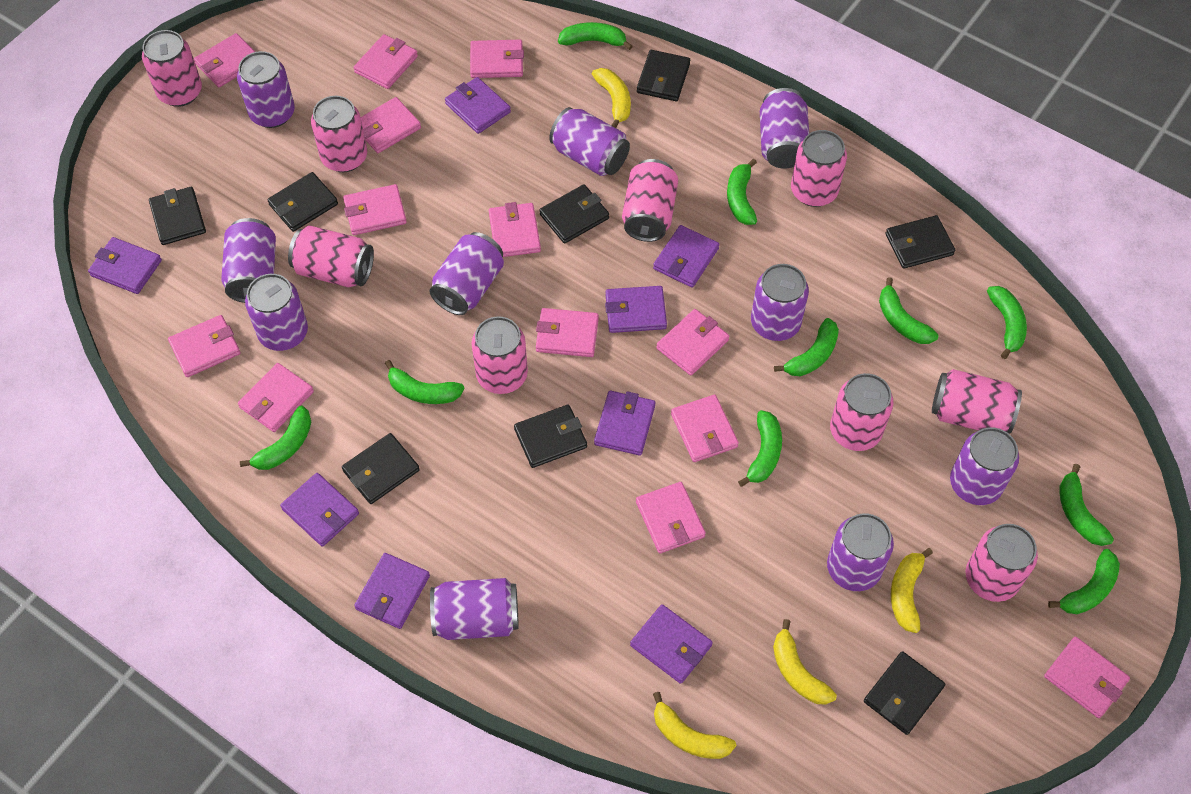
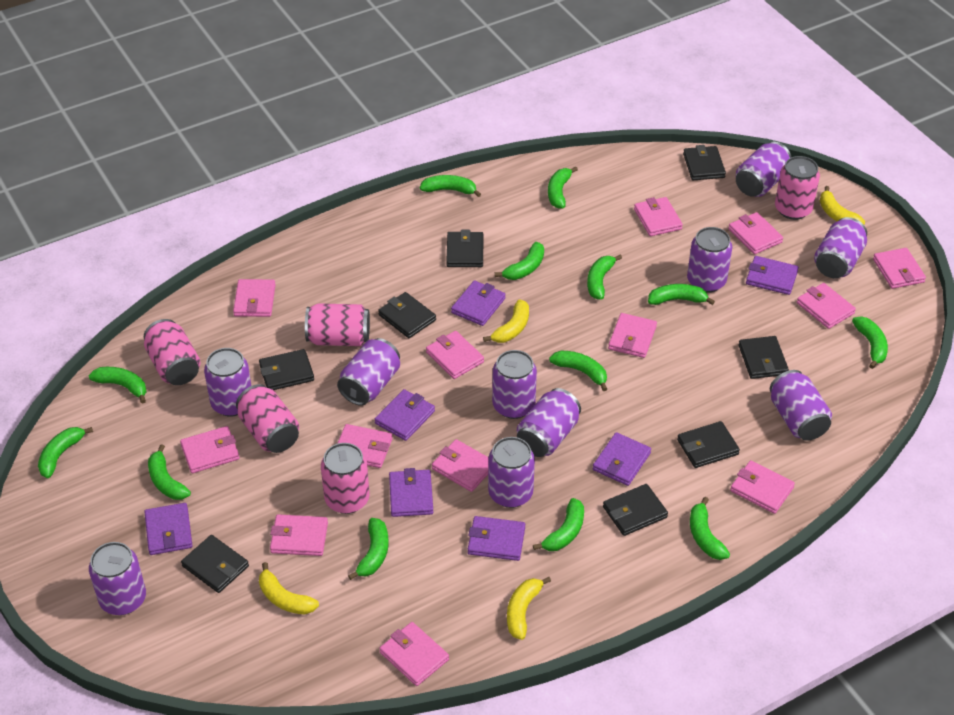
green banana: [240,406,311,470] [385,360,464,404] [558,22,633,50] [727,159,757,225] [738,410,782,487] [774,318,839,376] [879,277,938,344] [987,286,1027,359] [1048,549,1120,614] [1060,464,1114,546] = 10 -> [38,427,93,478] [89,367,146,404] [148,445,191,500] [348,518,389,580] [420,175,481,197] [495,242,544,280] [533,498,584,551] [548,166,578,209] [549,351,607,391] [587,255,622,300] [648,284,715,305] [690,497,730,560] [852,316,888,369] = 13
pink can: [142,30,202,107] [288,226,374,287] [311,96,367,172] [472,316,528,394] [622,159,678,242] [791,130,847,207] [830,373,894,451] [932,369,1022,434] [966,524,1038,602] = 9 -> [144,319,200,385] [236,384,299,453] [305,303,370,346] [321,443,370,514] [775,156,820,220] = 5
purple wallet: [88,237,162,294] [280,473,359,547] [354,553,430,629] [445,77,511,134] [594,391,655,456] [605,286,667,333] [630,604,713,684] [653,225,719,288] = 8 -> [144,503,193,555] [375,389,435,441] [389,468,433,517] [451,280,506,326] [468,516,525,561] [593,432,651,486] [746,256,799,295] = 7

